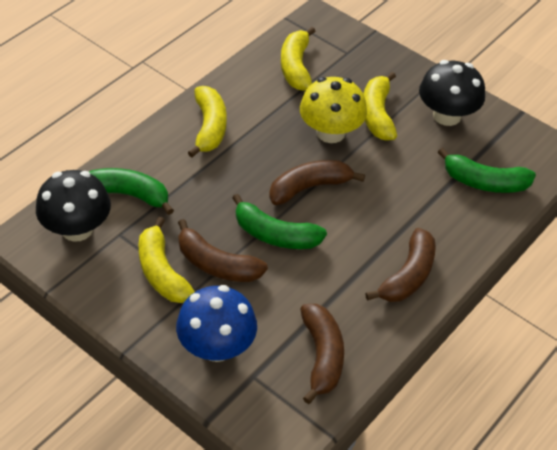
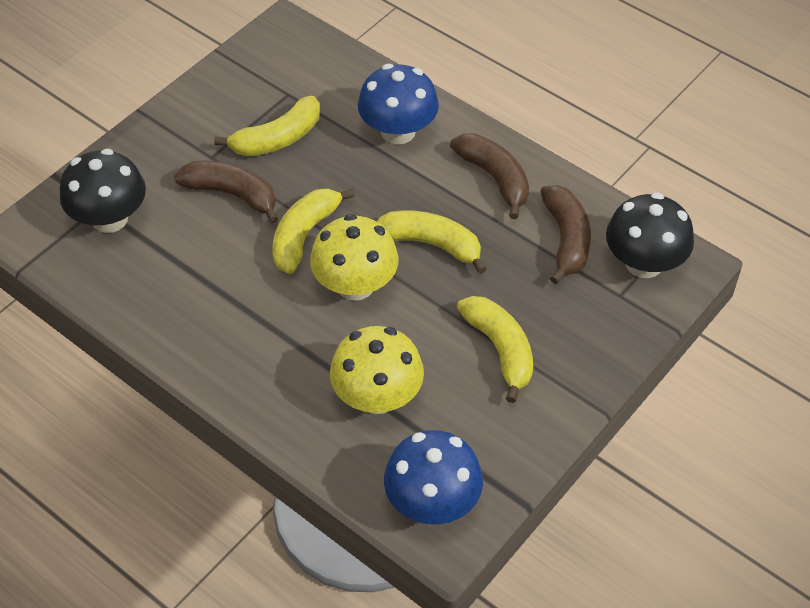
blue mushroom: [176,285,257,362] = 1 -> [358,64,439,145] [384,430,483,525] = 2
brown banana: [178,219,268,282] [269,160,365,205] [300,304,344,404] [365,228,436,302] = 4 -> [174,161,278,223] [450,133,529,219] [540,185,591,284] = 3
green banana: [89,168,174,215] [232,194,327,249] [438,148,536,193] = 3 -> none = 0
yellow mushroom: [300,77,367,143] = 1 -> [310,214,399,301] [330,326,424,414] = 2

